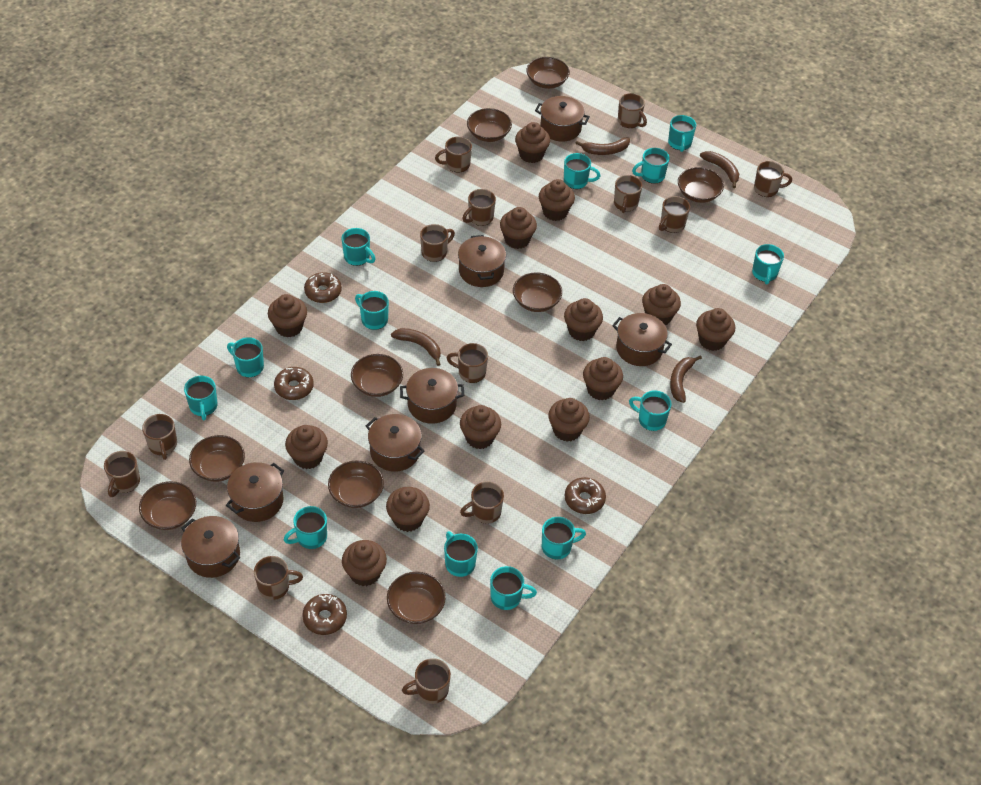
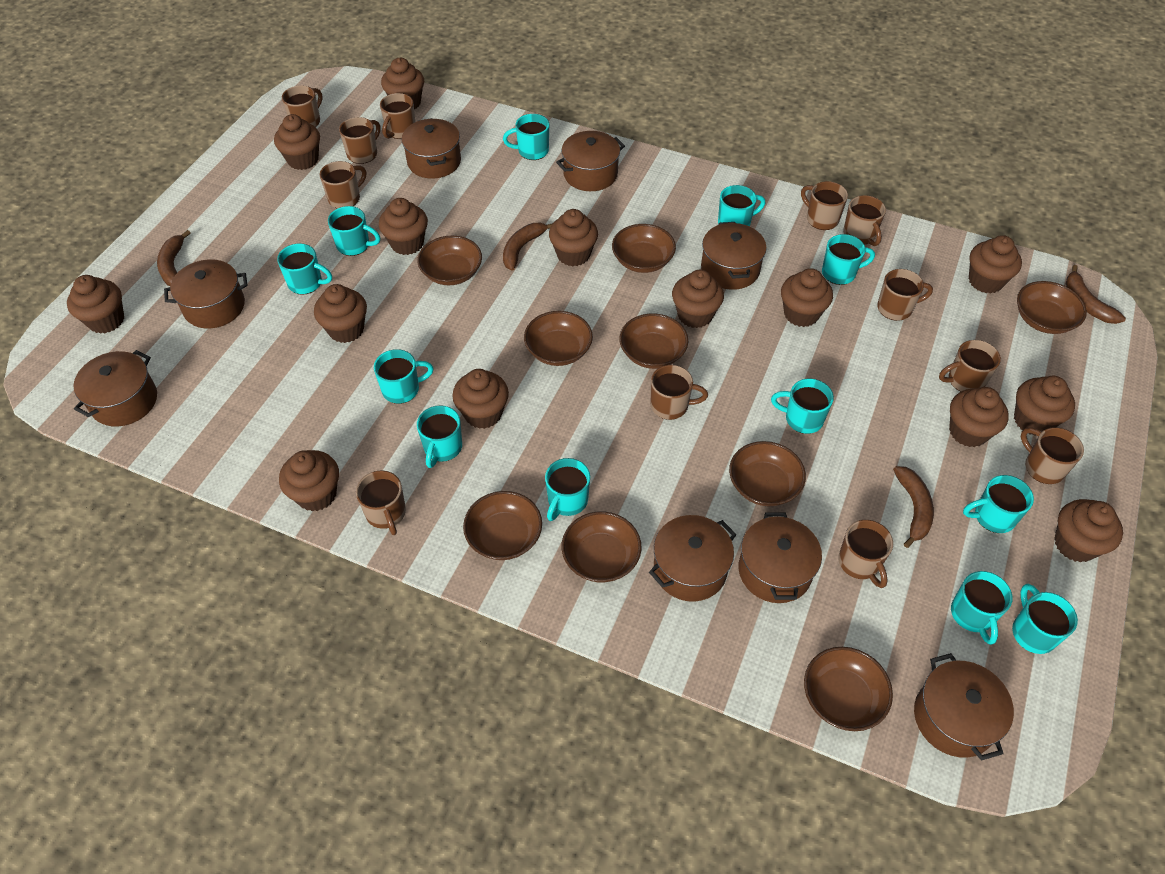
brown cupcake: [268,294,307,337] [285,425,328,469] [342,540,387,586] [386,487,430,532] [460,405,501,449] [500,207,537,249] [515,122,550,163] [539,179,575,221] [548,398,590,442] [564,298,603,341] [583,357,623,401] [642,284,681,325] [696,308,735,351] = 13 -> [67,275,124,334] [274,114,320,170] [279,450,339,511] [314,284,367,343] [379,198,428,255] [381,58,424,110] [452,369,509,429] [549,209,598,266] [672,270,724,328] [781,268,833,327] [949,387,1009,447] [969,235,1022,294] [1014,376,1075,435] [1054,499,1123,563] = 14
brown donut: [274,367,314,400] [302,594,347,635] [304,272,342,303] [564,477,606,514] = 4 -> none = 0
brown mug: [104,451,140,497] [142,414,177,460] [254,556,303,600] [402,658,451,704] [420,224,455,262] [435,136,472,172] [447,343,488,383] [460,481,504,524] [463,189,496,226] [614,175,642,213] [618,93,647,128] [659,196,690,233] [754,161,792,197] = 13 -> [282,85,323,127] [320,161,366,209] [339,117,380,164] [356,471,406,535] [380,93,415,139] [651,365,708,420] [801,181,848,230] [838,520,893,588] [843,195,886,246] [877,269,933,321] [939,340,1001,392] [1021,427,1084,484] = 12
brown pot: [181,516,240,578] [226,462,284,522] [366,414,424,471] [400,368,464,424] [458,235,506,287] [535,96,590,142] [612,313,672,366] = 7 -> [73,350,157,426] [164,259,248,328] [401,118,461,179] [556,131,625,191] [649,515,737,602] [701,222,767,290] [738,512,822,603] [914,653,1014,760] = 8
turquoise mug: [184,376,218,420] [227,337,264,377] [284,506,327,549] [341,228,376,266] [355,291,389,330] [444,531,478,577] [490,566,537,610] [542,517,586,559] [564,153,600,189] [629,390,672,431] [632,148,670,184] [668,115,696,152] [752,244,784,284] = 13 -> [277,243,332,295] [328,206,380,256] [374,349,434,404] [417,405,462,468] [503,114,549,160] [545,458,590,521] [718,185,765,227] [771,379,834,434] [822,234,875,285] [951,571,1012,645] [963,475,1034,533] [1012,584,1078,654] = 12

